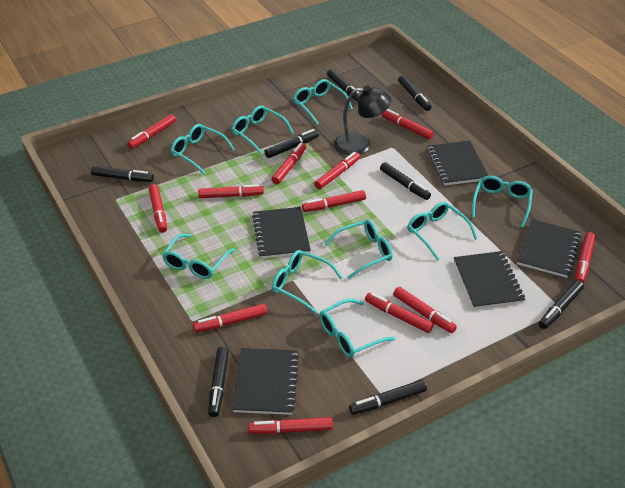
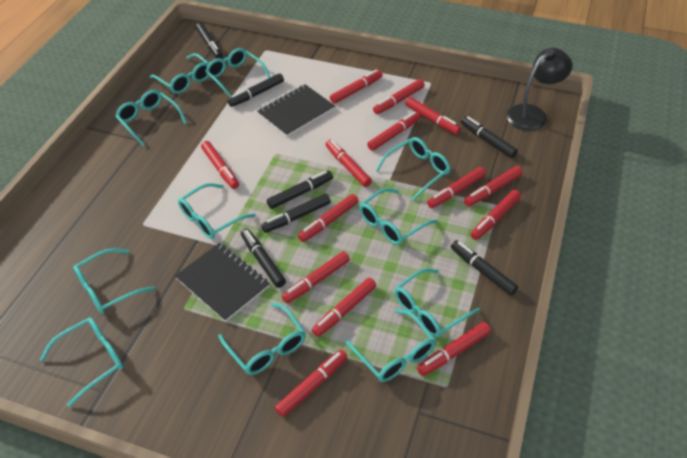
black marker: [91,166,154,182] [208,347,229,417] [265,129,319,158] [327,69,361,102] [349,380,427,415] [380,162,431,200] [398,75,431,111] [539,280,584,329] = 8 -> [196,23,223,58] [228,73,284,107] [241,229,286,288] [261,194,331,233] [267,171,333,209] [451,240,518,295] [461,116,518,158] = 7
black notebook: [232,348,299,415] [252,207,311,259] [427,141,489,185] [454,251,525,309] [517,219,581,278] = 5 -> [175,243,270,322] [257,84,335,137] = 2
red marker: [127,114,176,149] [149,184,167,233] [193,304,268,332] [198,184,264,198] [248,417,333,434] [271,143,306,184] [302,190,366,212] [314,152,360,189] [365,293,434,333] [382,109,434,139] [393,287,457,333] [575,232,596,284] = 12 -> [201,141,239,189] [275,350,347,417] [282,251,350,303] [298,194,359,242] [312,278,376,337] [326,140,372,187] [330,69,383,104] [367,112,420,151] [373,79,425,114] [405,97,461,135] [417,322,491,376] [427,167,486,208] [464,166,523,206] [470,190,521,240] = 14
turquoise glasses: [162,234,235,279] [170,124,235,174] [232,105,294,154] [272,250,343,314] [293,79,353,125] [319,299,395,358] [324,220,393,279] [407,202,477,261] [472,176,533,227] = 9 -> [40,317,124,407] [73,248,156,314] [115,90,187,147] [149,53,209,94] [178,183,256,239] [205,48,270,98] [218,303,306,375] [345,309,436,382] [359,188,437,245] [376,137,450,201] [395,268,480,338] = 11

